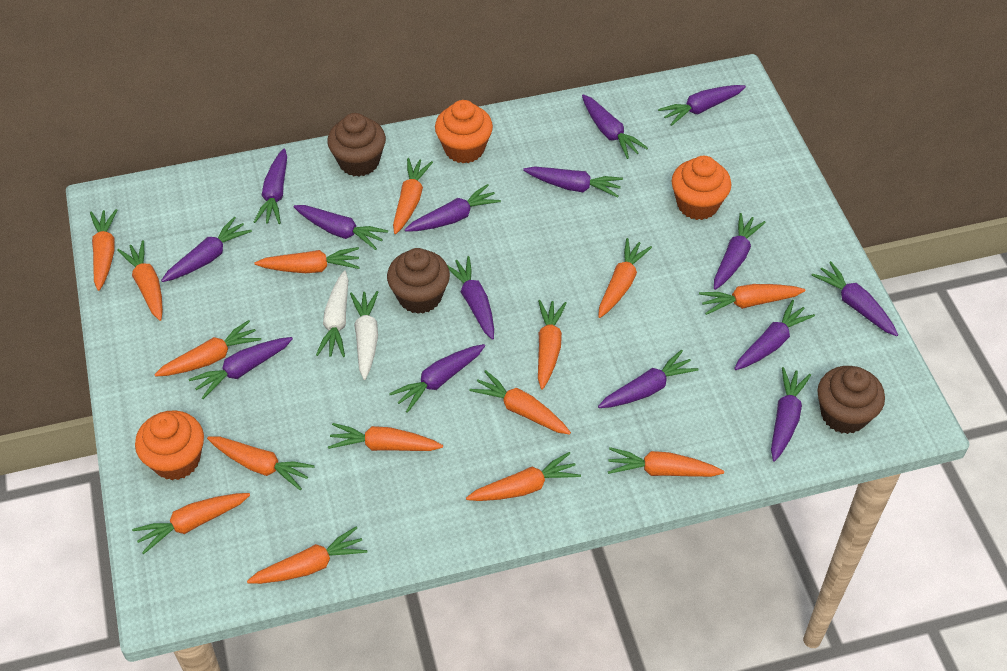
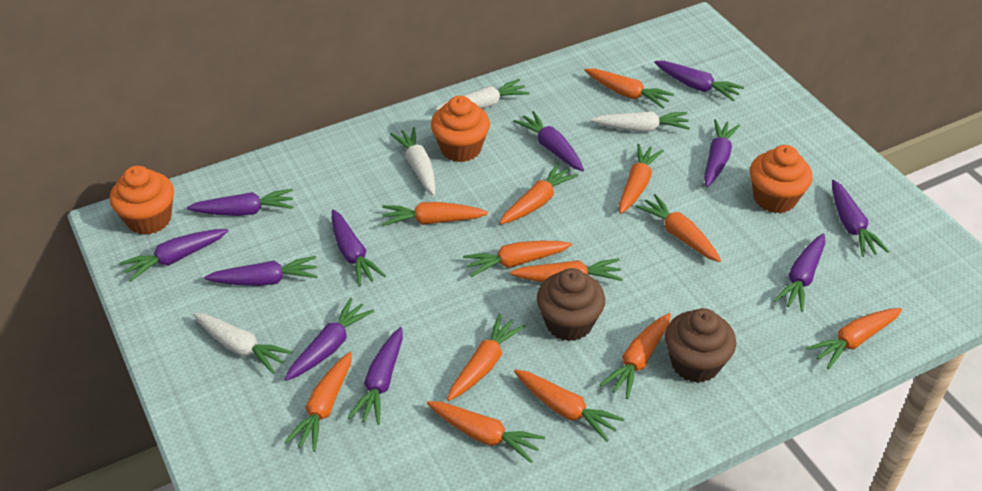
brown cupcake: [327,113,386,177] [387,248,450,314] [817,366,885,434] = 3 -> [537,268,605,341] [665,308,736,383] = 2
orange carrot: [90,209,117,291] [117,240,163,321] [132,493,250,554] [154,320,261,377] [207,437,315,490] [247,526,367,584] [255,247,360,273] [328,423,443,451] [393,158,433,234] [466,452,581,501] [469,370,571,435] [538,300,567,390] [598,238,652,318] [608,447,724,477] [699,284,805,315] = 15 -> [284,352,352,452] [382,202,488,226] [427,401,545,463] [447,314,526,401] [463,241,572,277] [499,163,579,224] [510,258,623,282] [514,369,624,442] [584,69,674,108] [599,313,671,399] [619,144,664,214] [635,194,721,262] [806,308,902,369] = 13
purple carrot: [161,217,252,282] [189,337,293,399] [254,149,287,224] [293,205,388,250] [389,344,485,413] [405,184,501,231] [447,256,494,339] [523,167,623,198] [582,94,648,159] [598,350,699,408] [658,85,746,126] [714,213,766,290] [734,300,815,370] [771,367,811,462] [812,261,898,336] = 15 -> [119,229,228,282] [187,189,293,216] [204,256,318,286] [285,298,374,381] [332,210,386,287] [348,327,403,425] [513,111,584,171] [654,61,744,102] [704,119,740,187] [774,233,825,312] [832,180,889,257] = 11
white carrot: [316,271,348,357] [350,291,378,380] = 2 -> [193,313,293,374] [390,127,436,196] [435,79,529,110] [591,111,690,132] = 4

